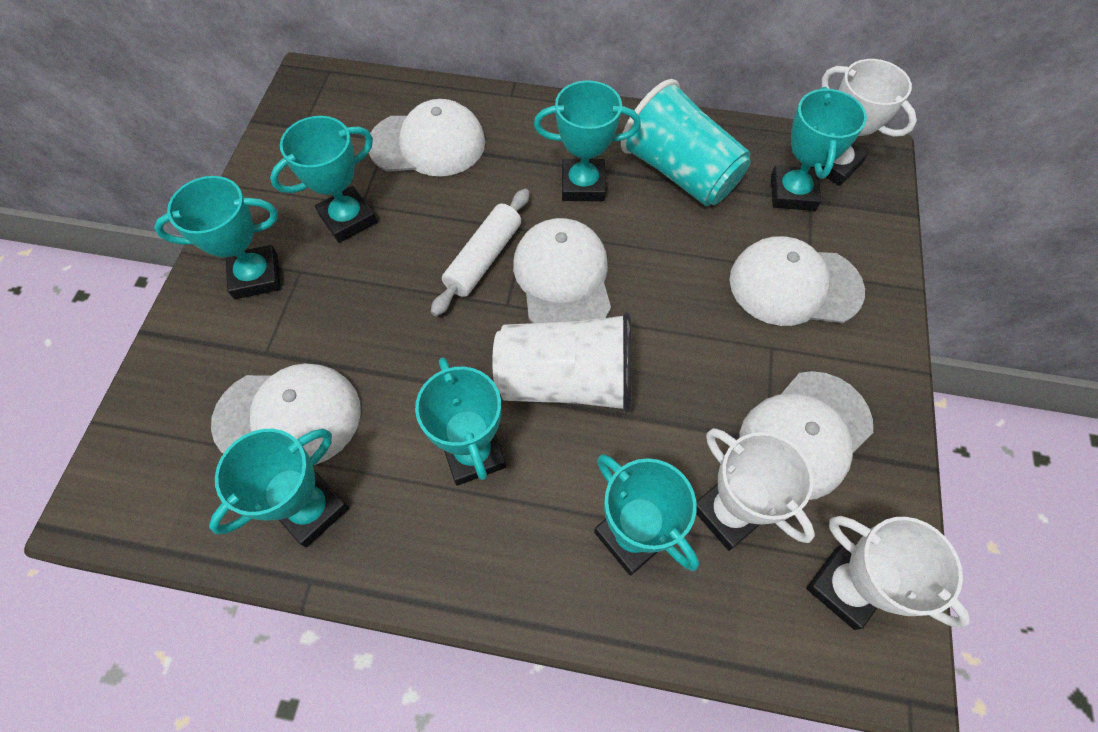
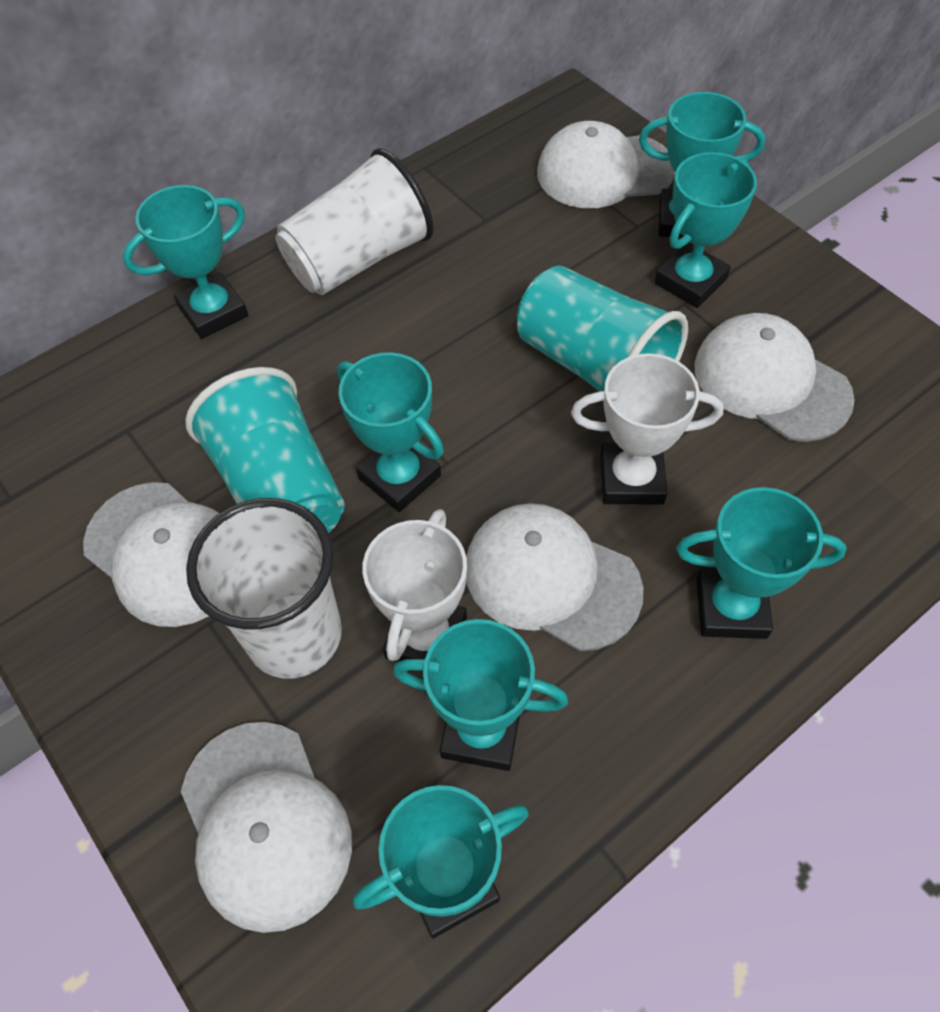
turquoise cup: [621,79,751,206] = 1 -> [185,367,345,533] [517,266,688,391] = 2
white cup: [492,312,632,413] = 1 -> [186,498,342,679] [275,148,434,295] = 2
white rolling pin: [431,189,530,316] = 1 -> none = 0
white trophy: [696,428,815,551] [806,516,970,630] [811,59,917,186] = 3 -> [362,509,467,662] [571,353,724,504] = 2

